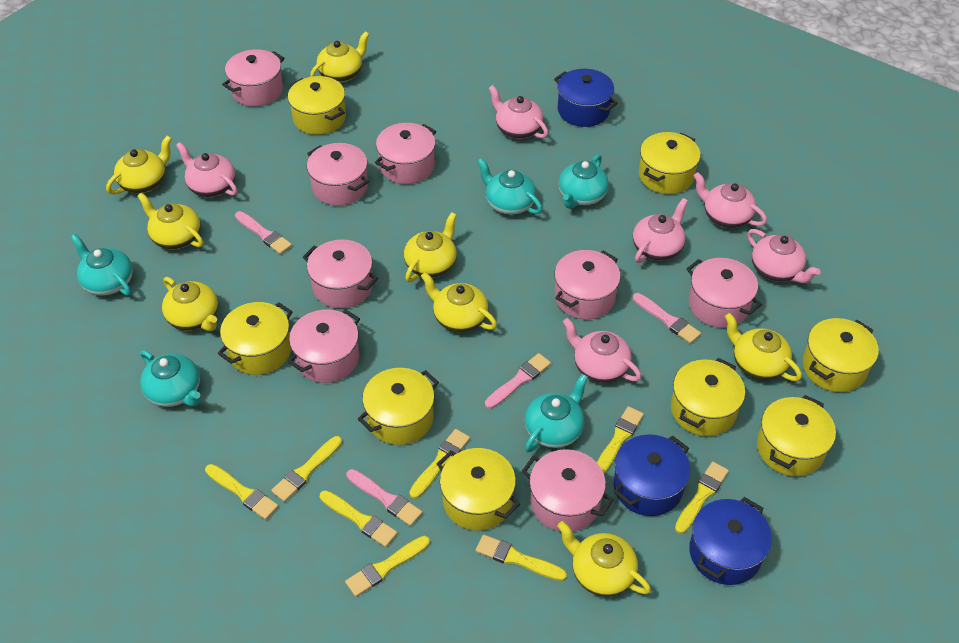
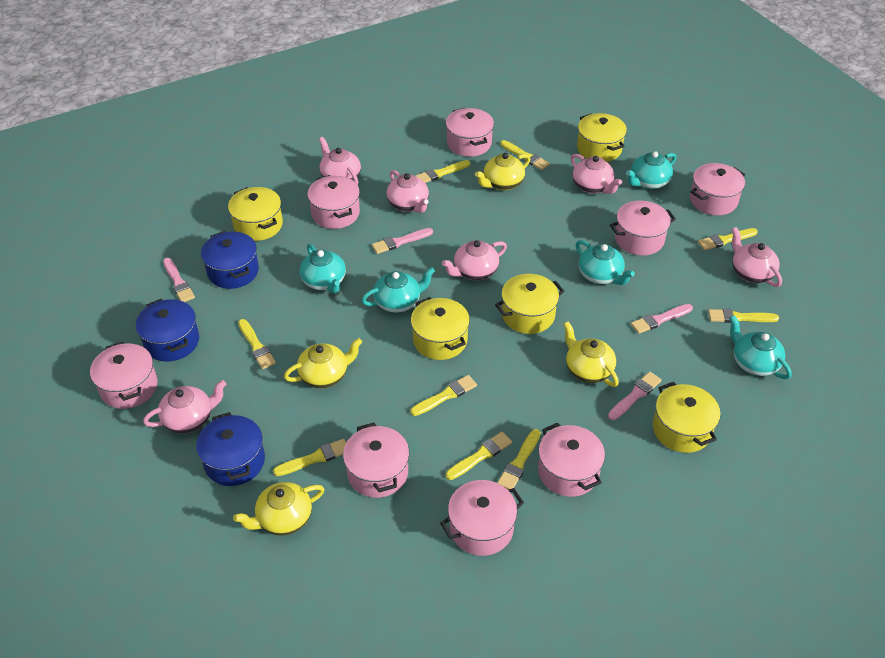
yellow brush: [205,464,278,520] [271,436,342,502] [320,490,397,547] [345,536,430,597] [409,429,470,499] [476,534,567,581] [597,406,644,474] [675,462,729,534] = 8 -> [238,319,276,369] [273,439,346,476] [410,375,477,416] [415,160,470,183] [446,432,512,480] [497,429,541,490] [500,140,550,170] [698,228,758,250] [708,309,779,323] = 9
yellow pot: [218,302,293,375] [288,76,346,135] [358,368,439,445] [437,448,520,531] [639,132,700,194] [671,358,745,436] [757,395,836,476] [802,318,879,392] = 8 -> [228,187,283,241] [411,297,470,360] [495,274,564,334] [577,113,627,162] [653,382,721,453] = 5
yellow teapot: [106,136,172,195] [137,193,204,250] [162,277,218,331] [310,31,370,83] [404,212,457,282] [421,272,497,333] [557,521,651,597] [724,313,802,381] = 8 -> [233,482,325,536] [284,338,362,388] [475,153,530,190] [563,321,619,387] = 4

